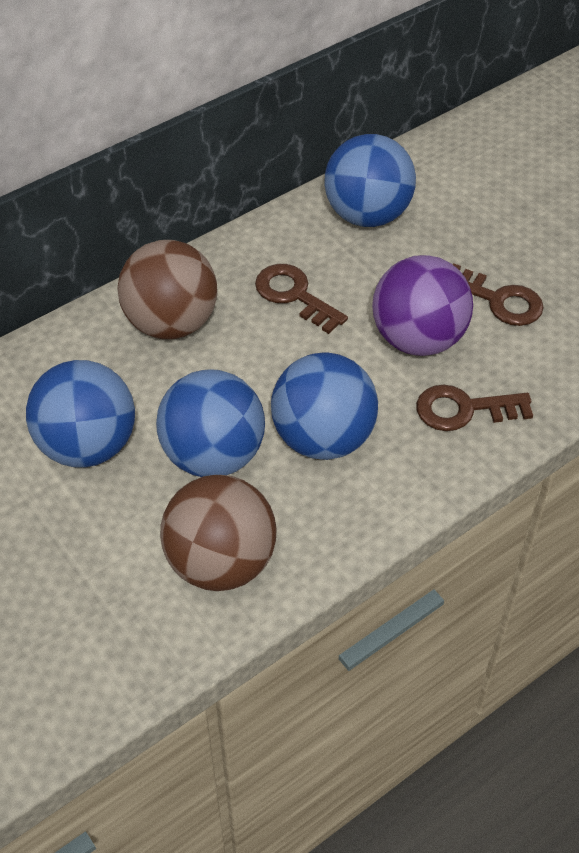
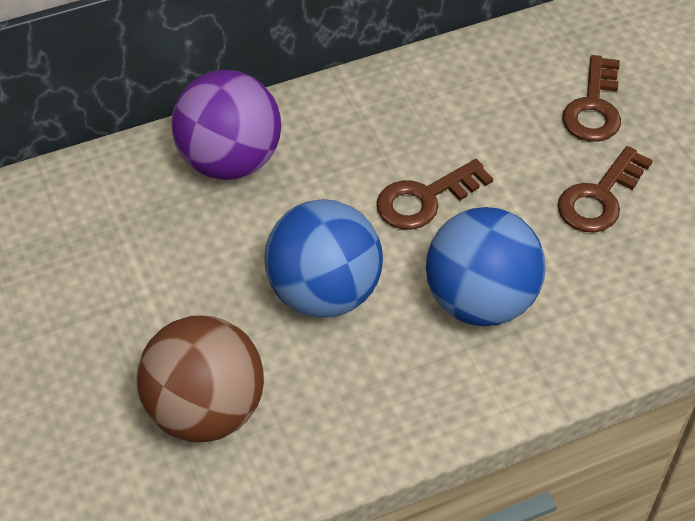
blue ball: [26,360,135,468] [156,369,265,477] [271,353,378,460] [324,134,416,227] = 4 -> [264,199,383,318] [426,207,546,326] = 2
brown ball: [118,240,217,339] [160,475,277,591] = 2 -> [136,316,264,442] = 1

